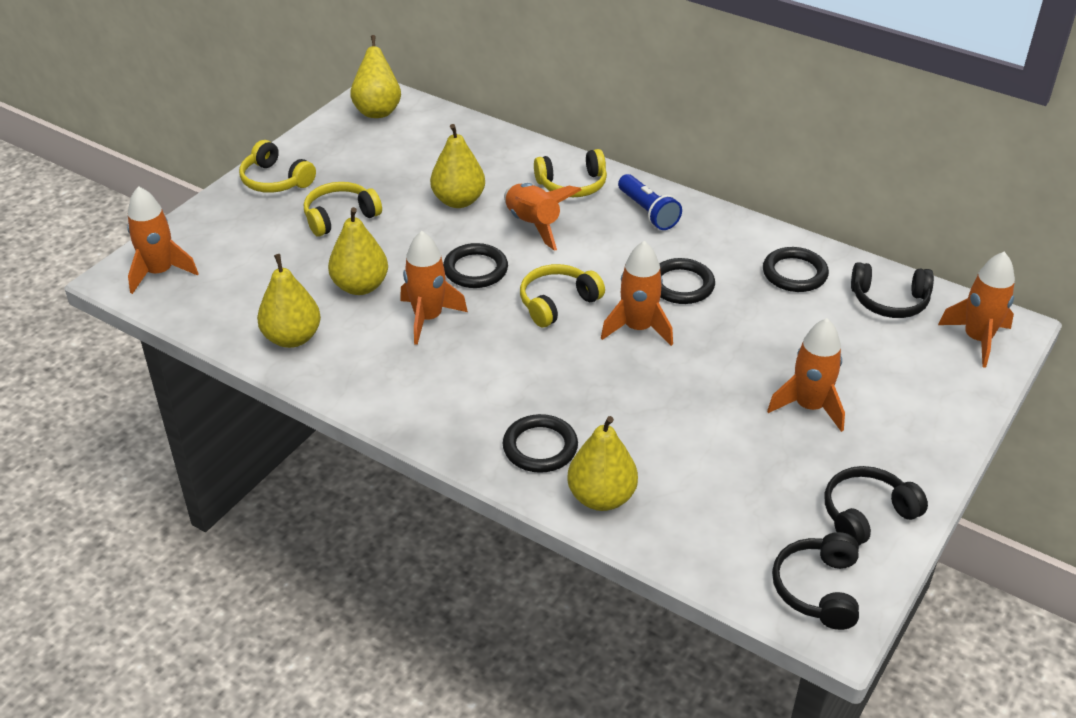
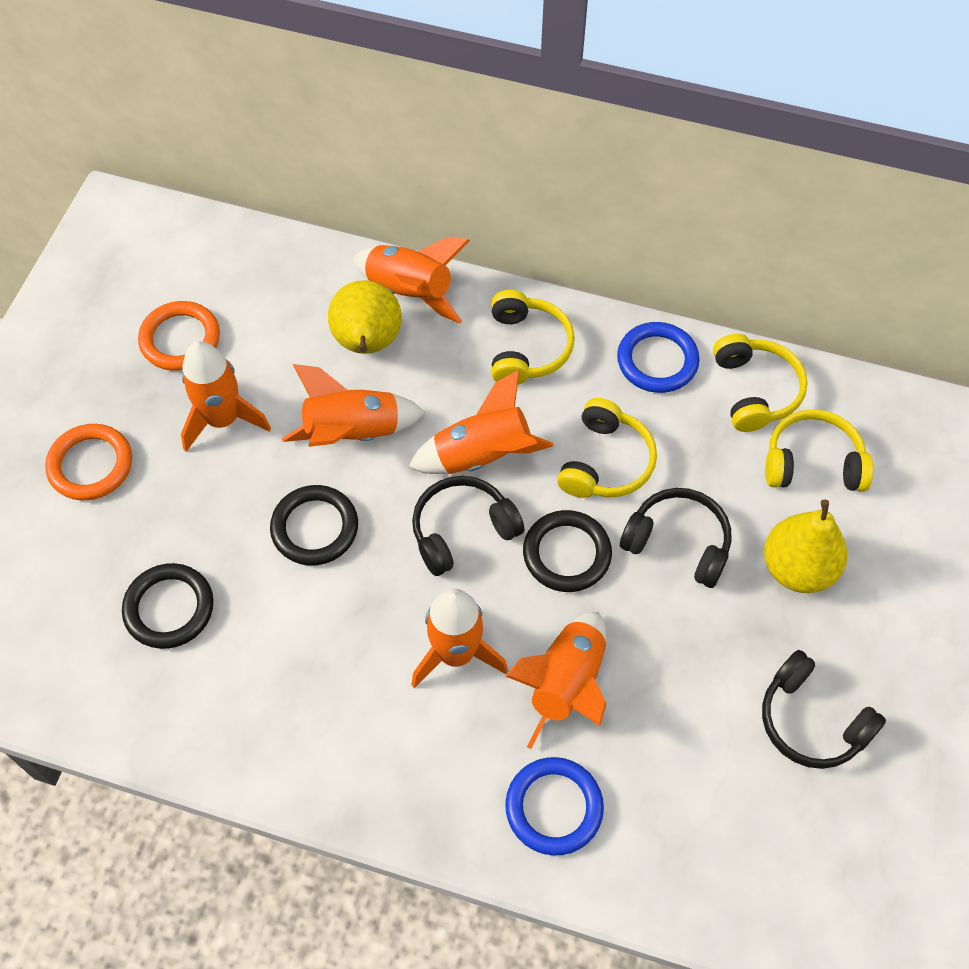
black ring: [443,243,508,288] [503,414,578,473] [659,258,715,304] [763,247,829,292] = 4 -> [122,563,214,649] [270,485,358,566] [523,510,612,592] = 3
blue flashlight: [618,174,682,230] = 1 -> none = 0
blue ring: none = 0 -> [505,757,604,856] [617,322,700,393] = 2
orange ring: none = 0 -> [45,424,132,500] [138,301,220,371] = 2
yellow pear: [257,254,321,348] [328,207,388,295] [351,35,401,118] [430,124,485,208] [567,416,638,511] = 5 -> [328,280,402,354] [764,499,847,593] = 2

